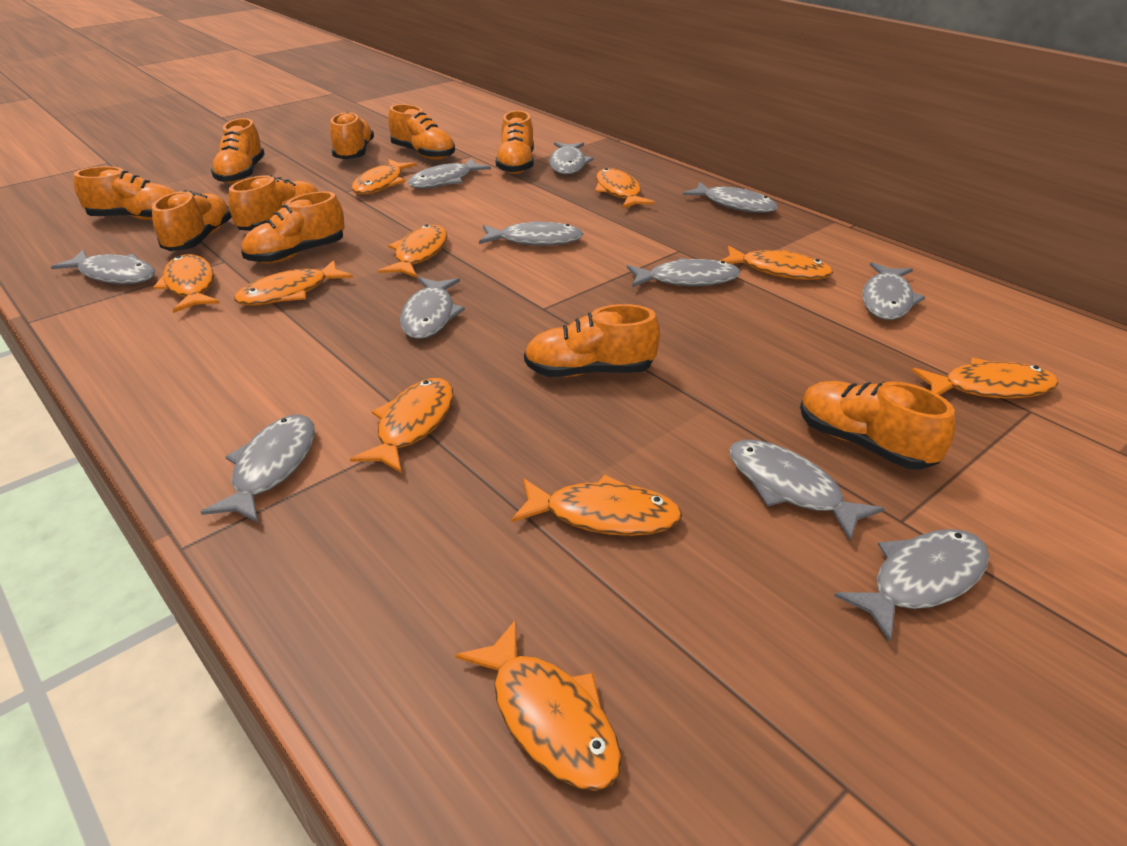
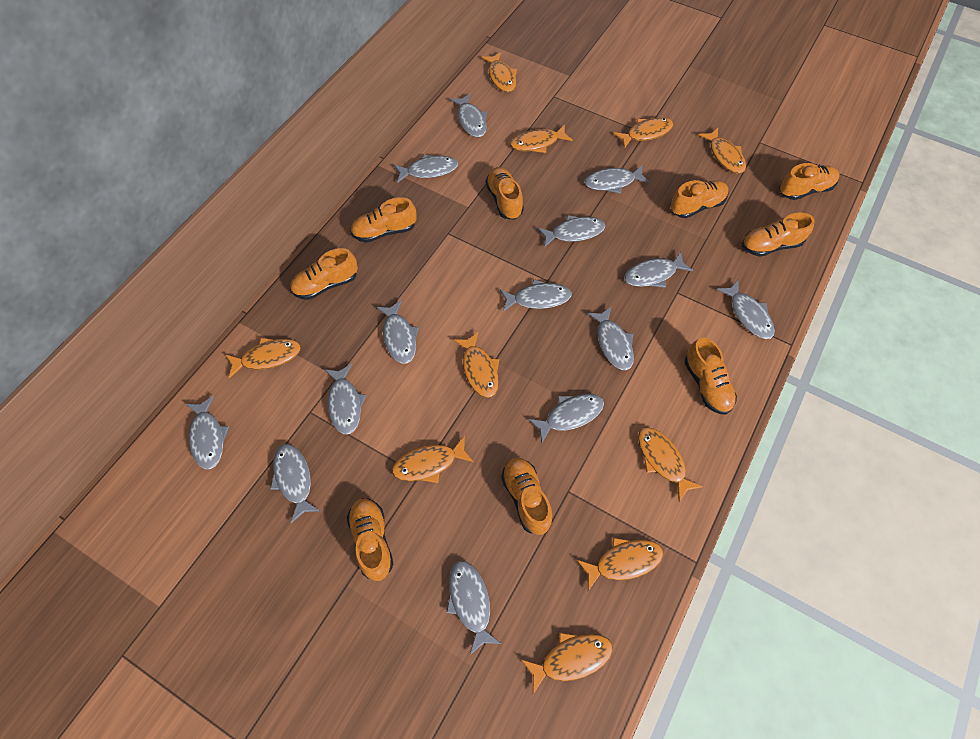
grey fish: [51,250,155,284] [201,414,315,523] [400,277,465,339] [407,158,491,189] [479,221,584,246] [549,142,593,175] [627,258,740,287] [683,182,778,213] [729,440,885,541] [834,529,989,642] [862,262,925,320] = 11 -> [186,396,229,469] [270,444,320,523] [324,364,366,434] [376,300,419,364] [394,154,458,183] [446,561,501,655] [450,94,487,137] [500,279,572,312] [528,394,604,443] [537,215,605,248] [584,166,650,194] [587,306,634,370] [624,252,693,288] [717,280,775,339] = 14
orange shoe: [74,166,175,220] [152,190,232,251] [211,118,265,184] [228,175,318,231] [241,191,345,264] [330,112,374,159] [388,104,455,160] [496,110,534,174] [524,304,660,377] [800,381,956,470] = 10 -> [290,248,358,300] [347,498,393,581] [350,197,417,243] [486,167,524,220] [501,457,553,535] [670,180,729,218] [684,337,737,415] [742,213,815,257] [780,163,839,200] = 9

